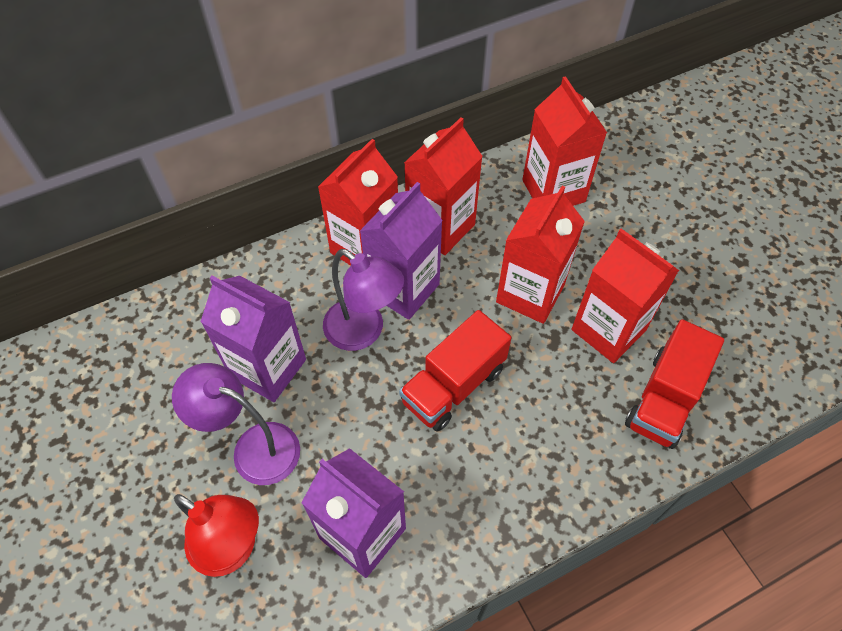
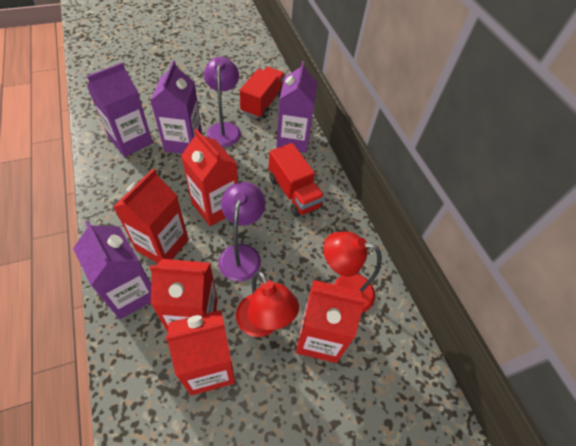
purple carton: [200,276,306,402] [301,448,406,578] [360,182,443,320] = 3 -> [73,221,151,319] [87,62,153,157] [150,60,202,154] [276,61,318,153] = 4
red lamp: [174,494,259,577] = 1 -> [236,271,299,337] [323,232,382,313] = 2

